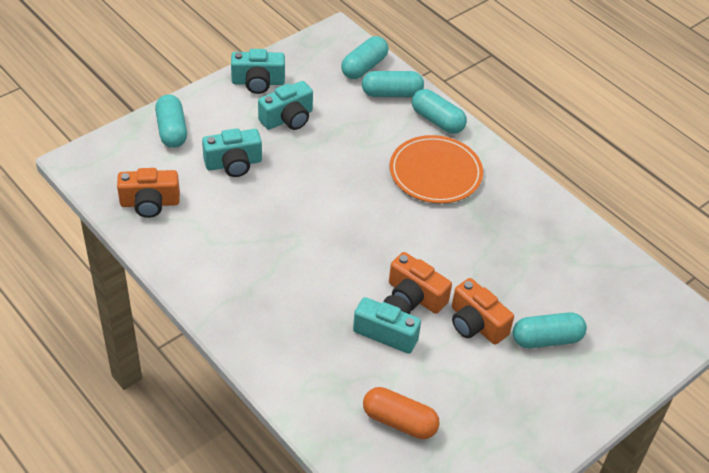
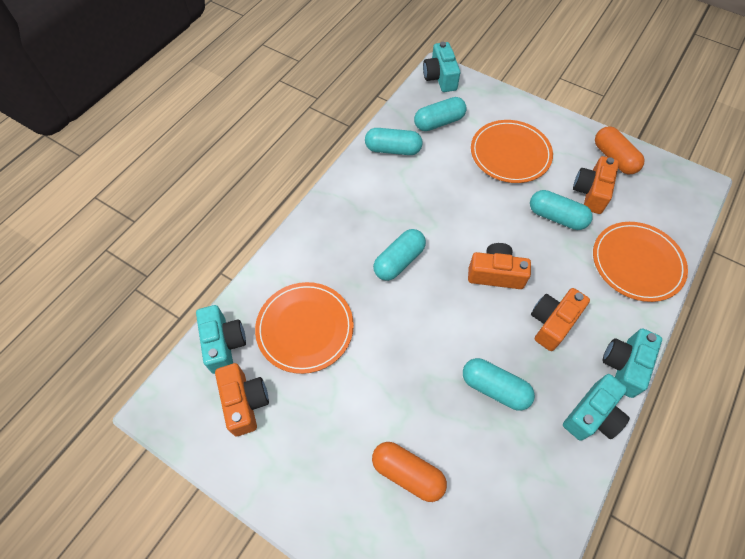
orange camera: [117,168,180,218] [389,252,452,314] [452,278,514,345] = 3 -> [215,363,269,436] [468,243,531,289] [531,288,590,351] [573,156,619,214] = 4
orange capsule: [363,387,440,439] = 1 -> [372,442,447,502] [595,126,645,174] = 2
orange plate: [390,135,483,203] = 1 -> [255,282,354,374] [471,120,553,183] [593,222,688,302] = 3

